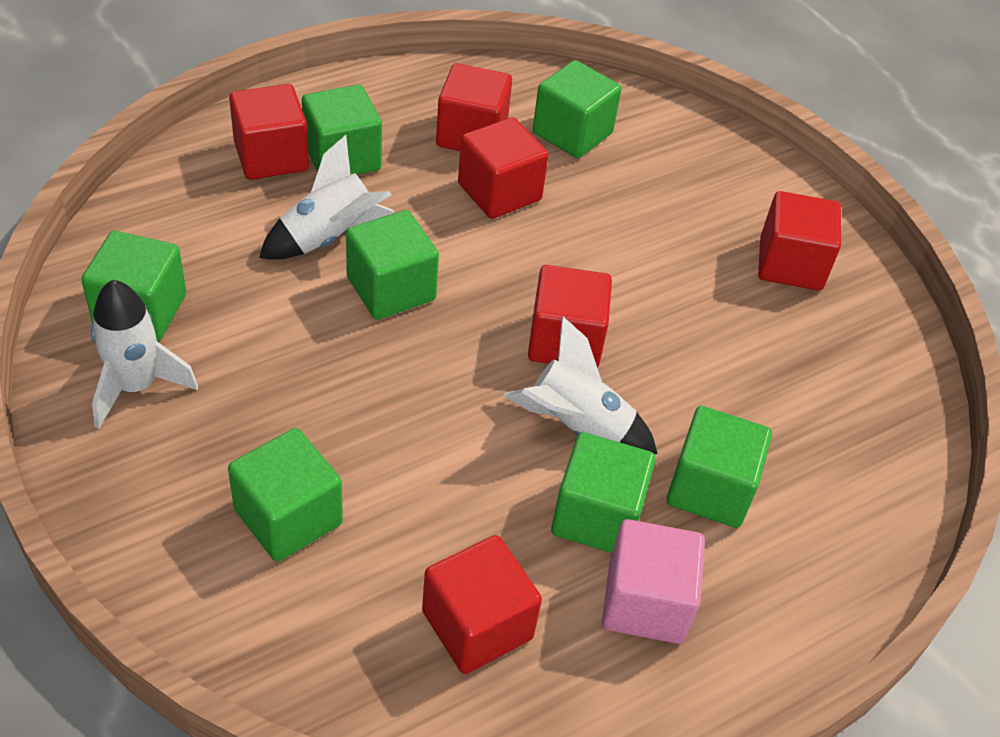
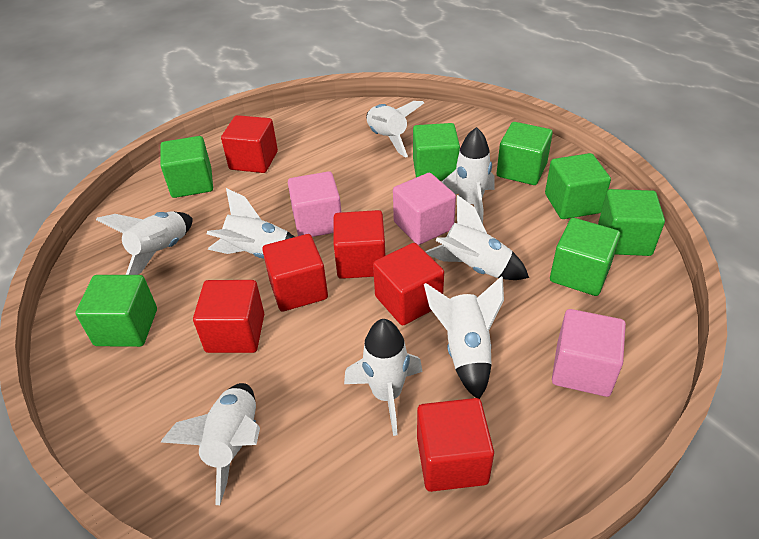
pink cube: [602,519,705,644] = 1 -> [288,171,341,237] [393,173,456,245] [552,309,626,397] = 3
white rocket: [91,280,198,429] [259,135,395,260] [503,316,658,454] = 3 -> [96,211,192,275] [161,383,260,505] [207,188,295,258] [344,319,423,436] [366,101,424,158] [424,276,504,399] [425,195,529,280] [442,127,495,224] = 8

